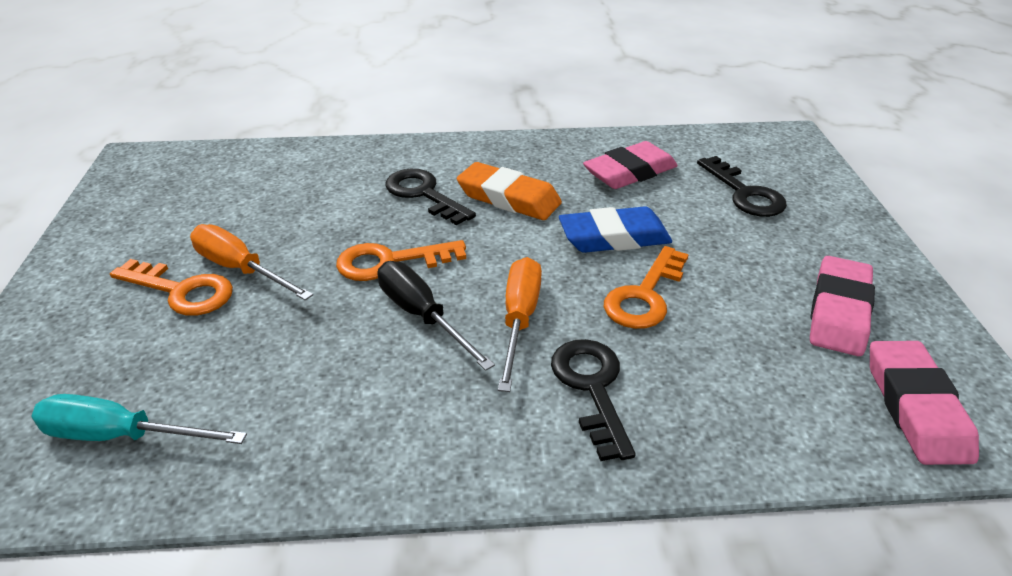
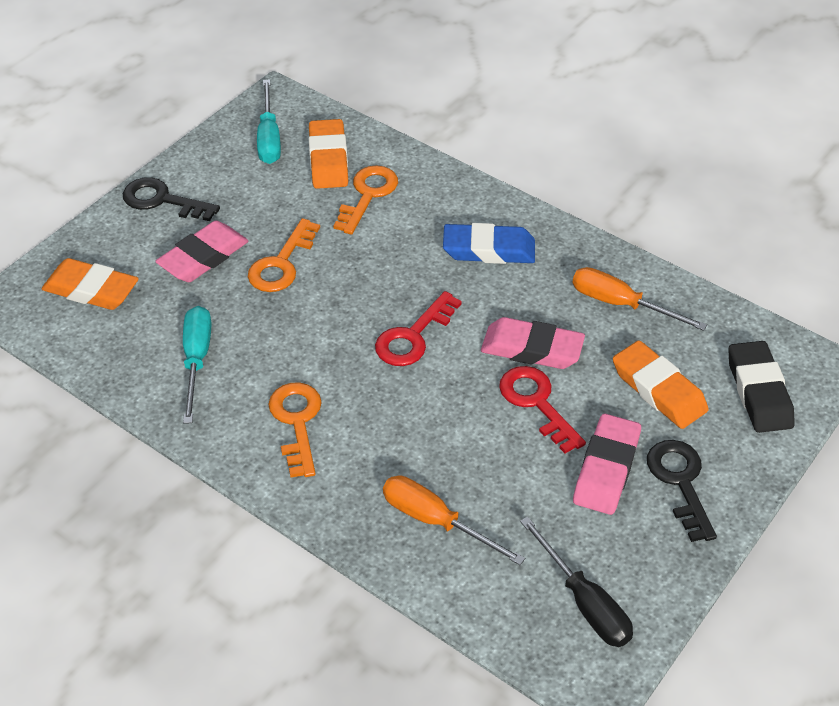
black eraser: none = 0 -> [728,341,795,433] = 1
black key: [386,169,476,225] [551,339,636,461] [697,156,787,217] = 3 -> [123,177,220,221] [647,440,717,542] = 2
orange eraser: [457,162,562,220] = 1 -> [42,258,139,310] [309,119,348,189] [613,341,709,429] = 3
red key: none = 0 -> [375,291,462,366] [499,366,586,453] = 2
turquoise screwdriver: [31,394,247,444] = 1 -> [183,306,211,424] [257,79,281,164] = 2

